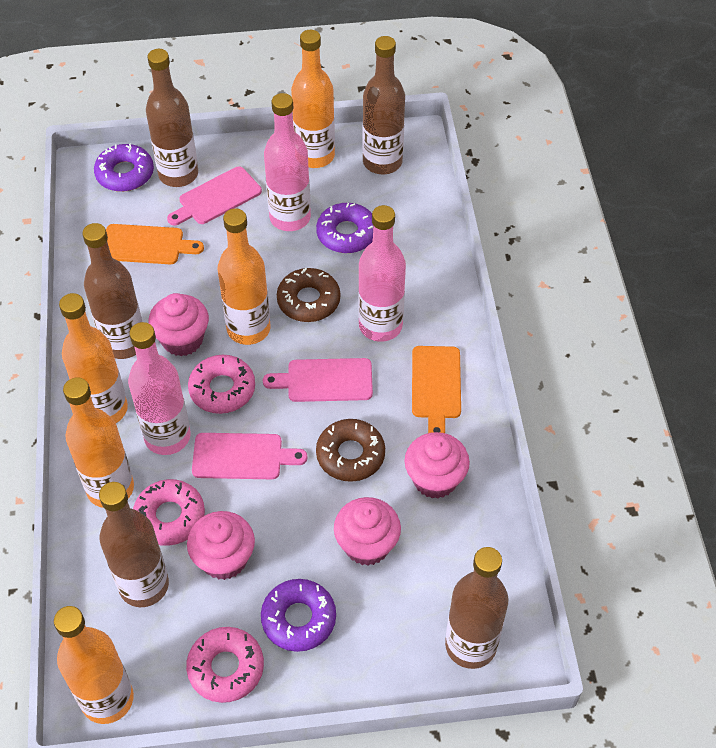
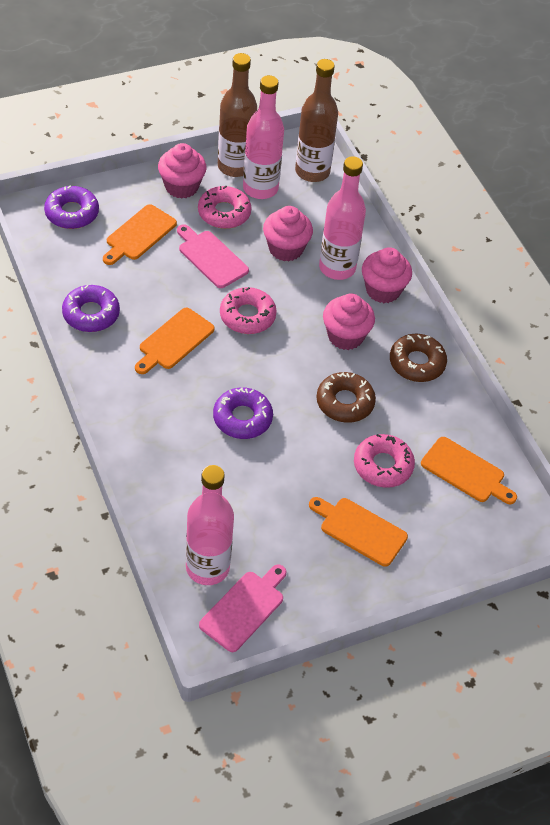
brown bottle: [82,223,143,359] [99,482,169,607] [146,49,198,187] [362,36,405,174] [445,547,508,669] = 5 -> [218,53,257,177] [295,59,338,182] = 2
orange bottle: [54,606,134,724] [59,293,128,423] [63,377,134,508] [218,209,271,345] [291,30,335,168] = 5 -> none = 0
orange cutting board: [106,224,204,264] [412,346,461,433] = 2 -> [103,204,177,265] [135,308,215,374] [309,497,408,567] [421,437,517,504] = 4
pink cutting board: [167,166,262,225] [192,433,308,479] [263,358,373,402] = 3 -> [177,224,249,288] [199,564,287,652] = 2

